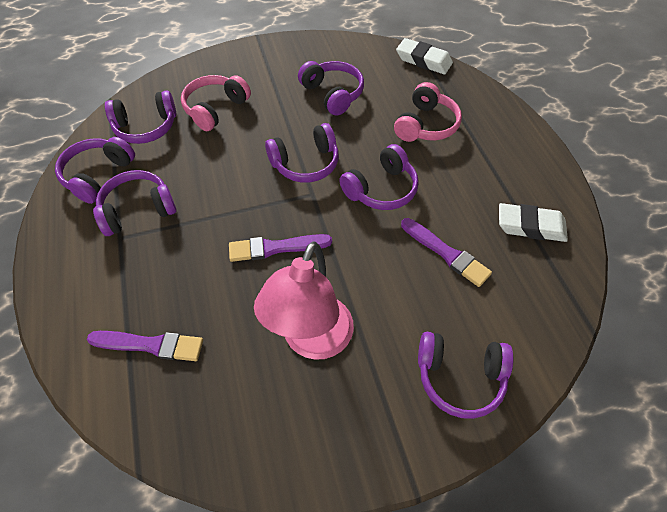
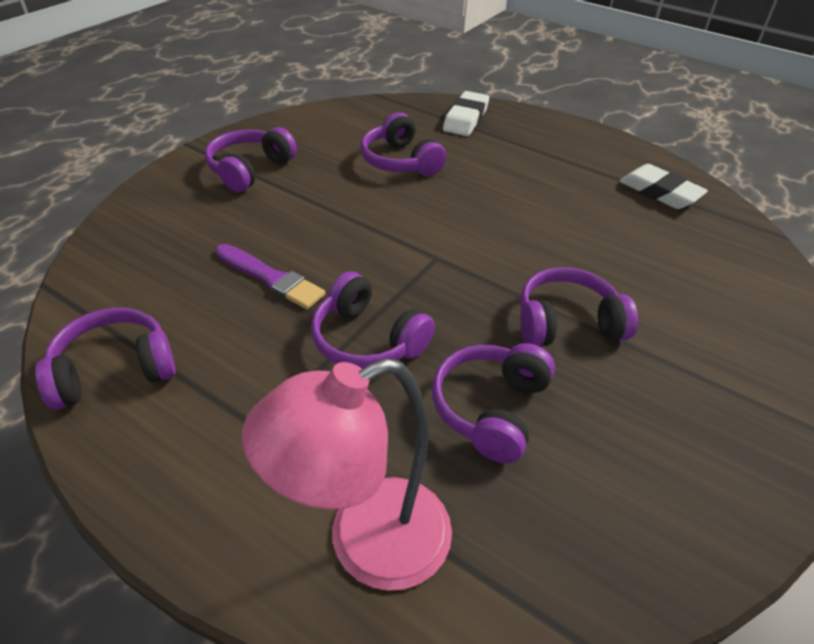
pink headphones: [181,75,251,131] [394,82,462,142] = 2 -> none = 0
purple brush: [87,331,203,361] [229,234,332,262] [401,218,492,287] = 3 -> [215,244,325,309] = 1
purple headphones: [55,137,135,204] [93,170,176,236] [105,91,176,144] [265,123,339,183] [298,61,364,116] [339,144,419,210] [418,332,513,419] = 7 -> [35,308,176,410] [205,127,297,192] [311,271,435,369] [361,112,446,176] [432,343,555,463] [520,267,638,346] = 6

